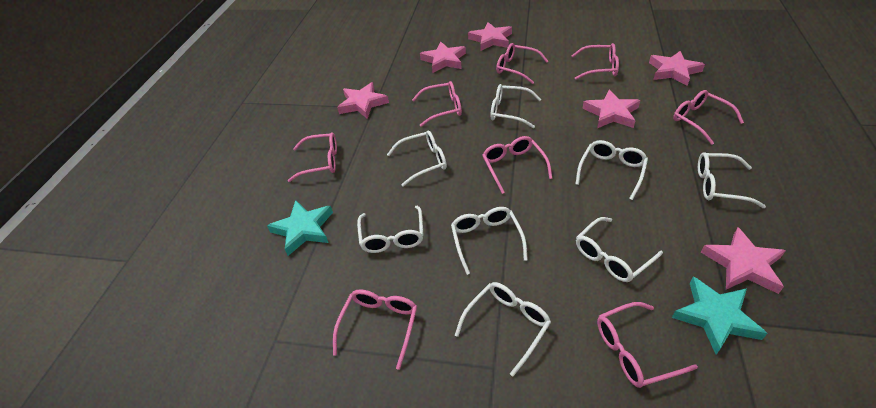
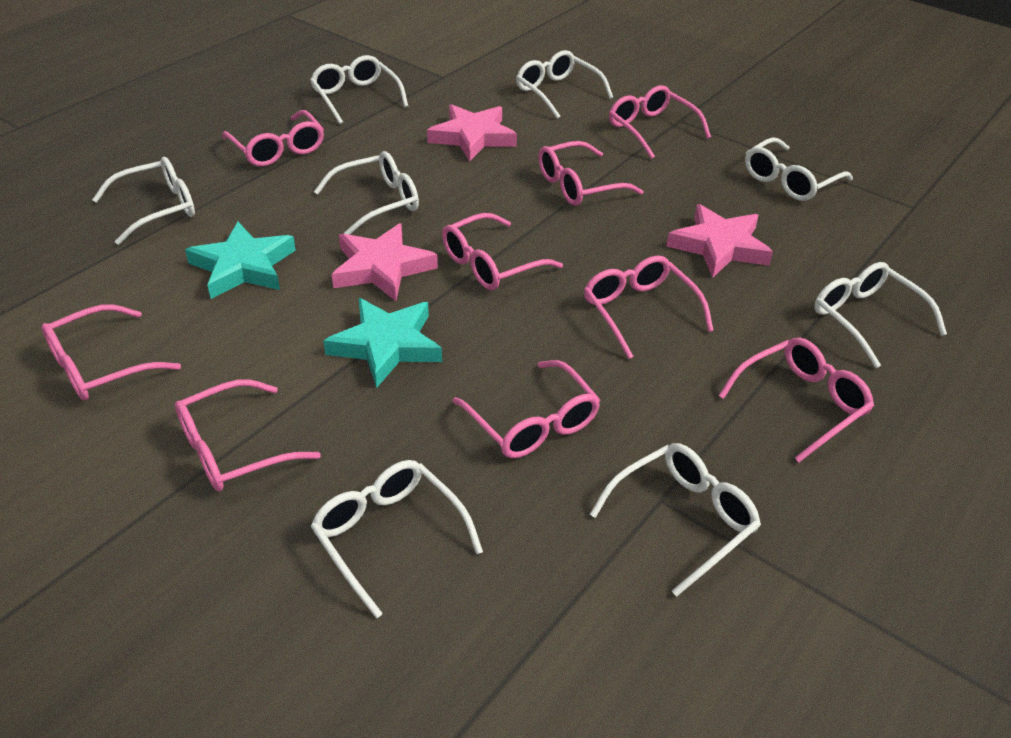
pink glasses: [288,132,337,182] [333,289,417,370] [412,81,462,127] [482,136,553,194] [496,43,548,84] [571,43,619,80] [597,302,698,388] [673,90,744,145] = 8 -> [41,304,181,400] [175,379,321,491] [222,110,324,167] [442,213,563,290] [452,360,600,458] [538,141,644,206] [584,255,714,359] [609,85,711,159] [718,337,874,462] = 9
pink star: [337,82,389,119] [420,42,466,73] [468,22,512,51] [582,89,641,128] [649,51,705,86] [701,227,786,294] = 6 -> [332,223,438,301] [427,104,517,162] [666,204,773,278] = 3

